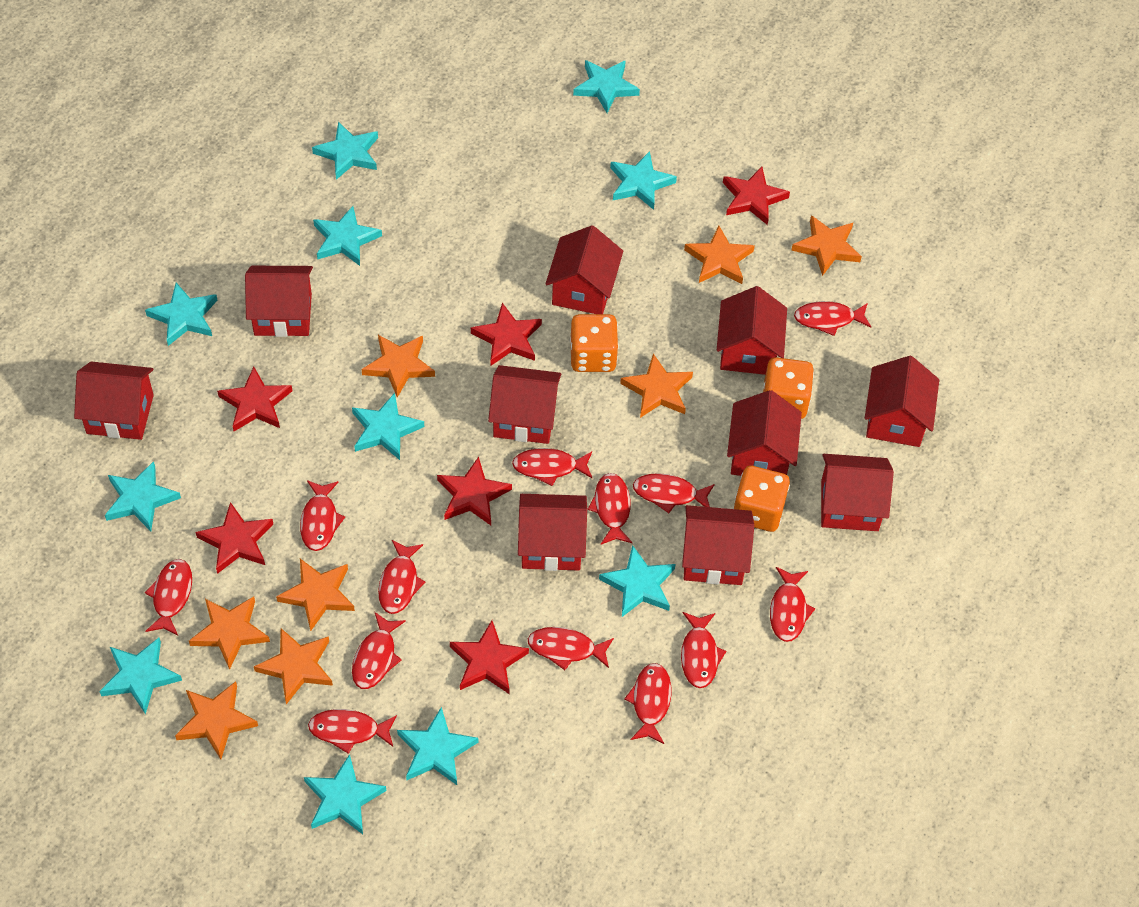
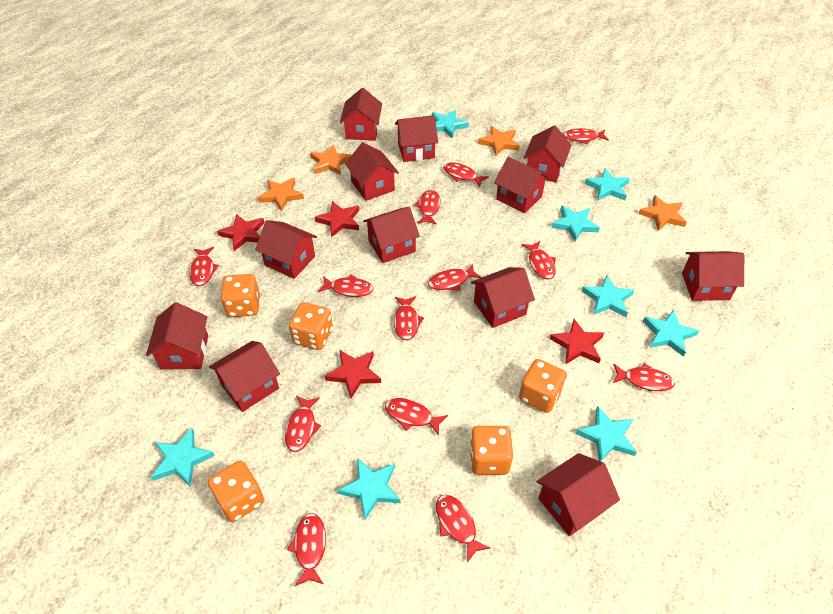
orange dice: [570,314,619,372] [733,466,790,532] [763,357,814,419] = 3 -> [208,461,264,522] [220,274,260,317] [289,302,333,350] [470,426,513,475] [519,359,567,413] = 5
orange star: [175,681,258,759] [189,596,270,670] [254,628,333,704] [276,559,355,631] [362,335,435,398] [620,354,693,418] [684,226,755,284] [792,215,862,276] = 8 -> [258,178,304,212] [310,145,351,175] [478,126,520,156] [638,195,687,231] = 4
red house: [74,362,154,440] [245,266,313,337] [488,365,561,444] [518,494,587,571] [546,225,623,314] [682,505,754,585] [717,286,787,375] [727,390,802,476] [821,454,894,531] [865,356,939,447] = 10 -> [146,302,208,370] [209,341,280,412] [255,220,317,279] [340,88,382,141] [345,142,399,201] [363,207,420,263] [395,115,438,162] [471,267,535,328] [494,157,550,214] [524,126,571,183] [537,453,620,536] [682,251,744,301] = 12
red star: [196,502,273,574] [217,367,292,431] [437,457,512,525] [450,620,529,694] [471,303,542,366] [723,167,790,225] = 6 -> [217,214,264,251] [315,201,359,238] [325,350,381,399] [550,319,604,365] = 4
turquoise star: [99,638,182,714] [105,461,181,531] [145,283,218,346] [304,754,386,834] [312,122,378,180] [313,206,382,266] [352,393,424,460] [397,707,478,785] [573,60,640,113] [599,545,676,617] [610,151,677,210] = 11 -> [151,428,215,486] [337,458,401,520] [432,110,469,138] [551,205,600,241] [576,406,637,461] [582,275,634,317] [585,168,630,200] [643,310,699,357] = 8

